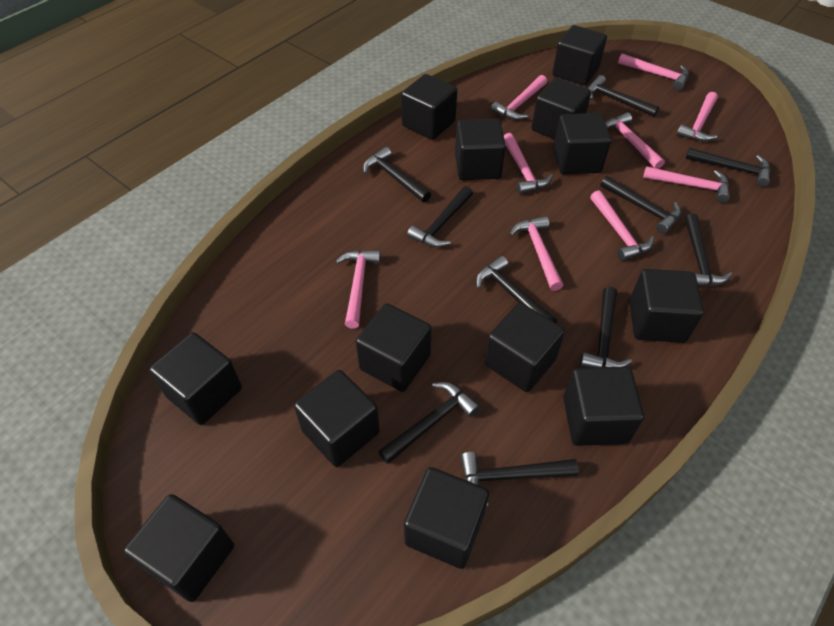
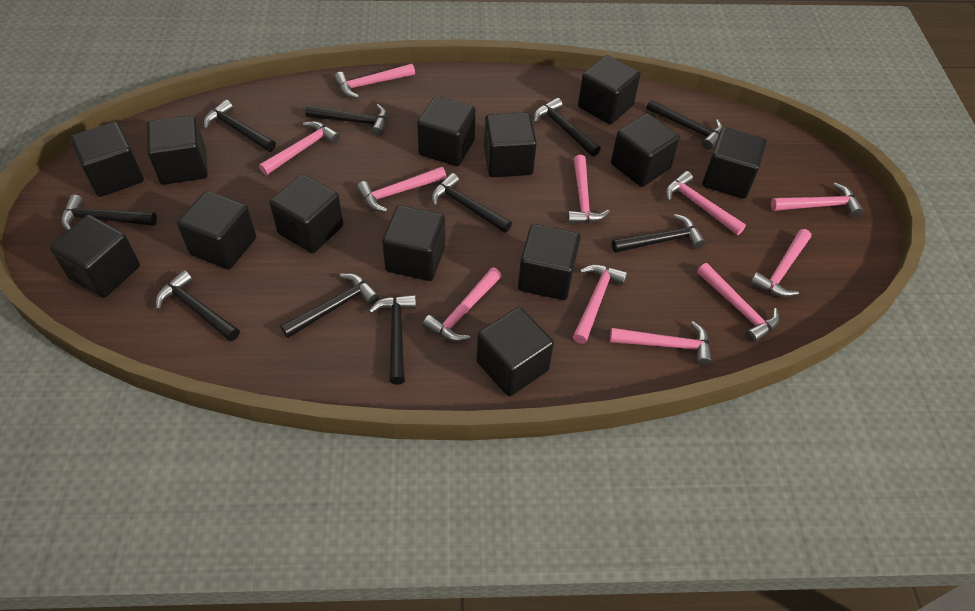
pink hammer: [336,250,381,329] [491,75,547,120] [504,133,553,194] [509,216,564,291] [590,190,654,261] [605,112,665,169] [618,53,689,90] [643,166,730,203] [676,92,718,142] = 9 -> [259,121,340,175] [334,64,415,99] [357,167,446,212] [422,268,502,342] [567,155,610,224] [573,264,628,344] [610,321,712,366] [666,171,746,235] [697,263,779,343] [750,229,811,297] [771,183,863,217] = 11

